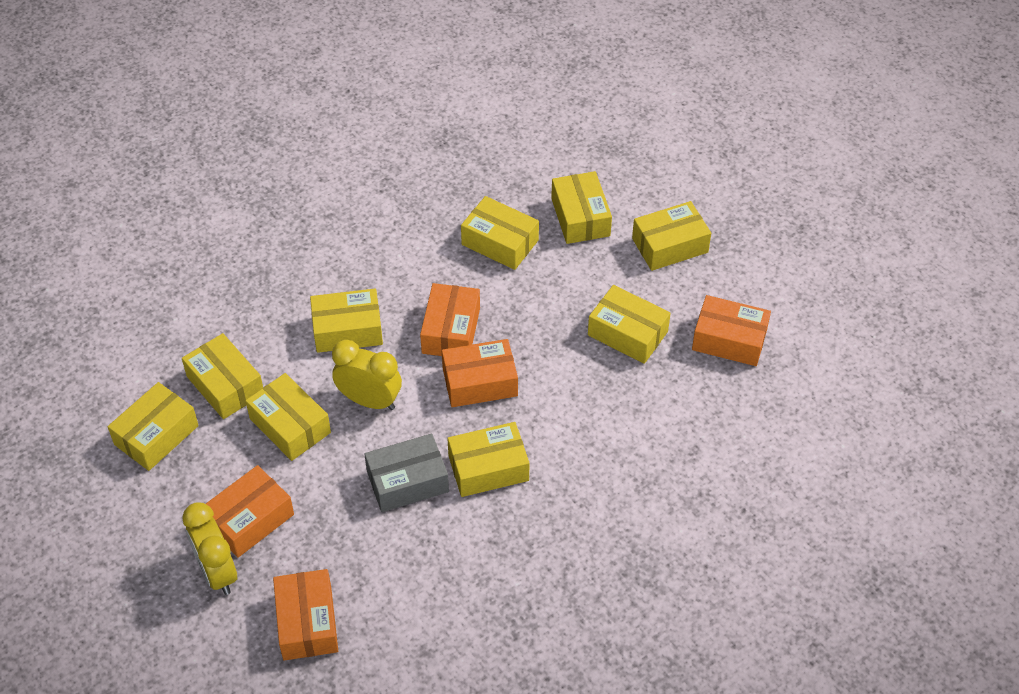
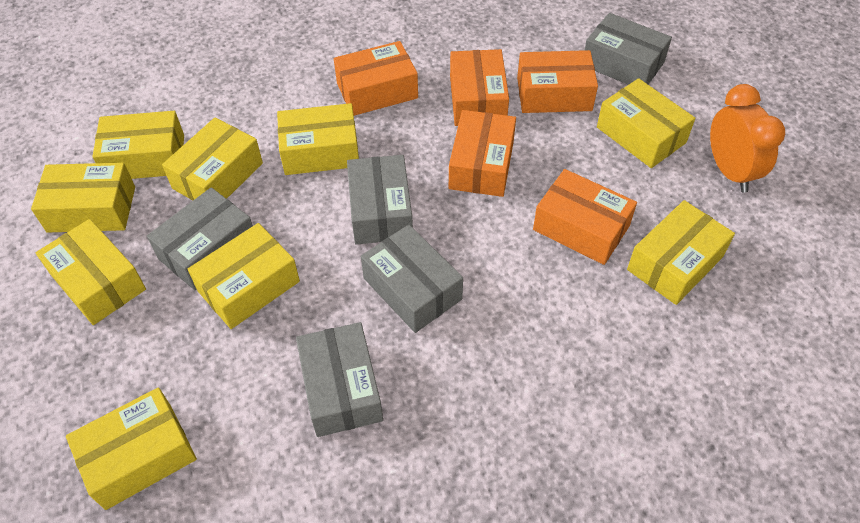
grey box: [364,434,449,512] = 1 -> [147,187,253,290] [296,322,383,437] [347,155,413,245] [361,225,463,333] [585,13,672,85] = 5
orange clock: none = 0 -> [710,84,785,193] = 1
yellow clock: [182,502,237,595] [332,340,402,410] = 2 -> none = 0

